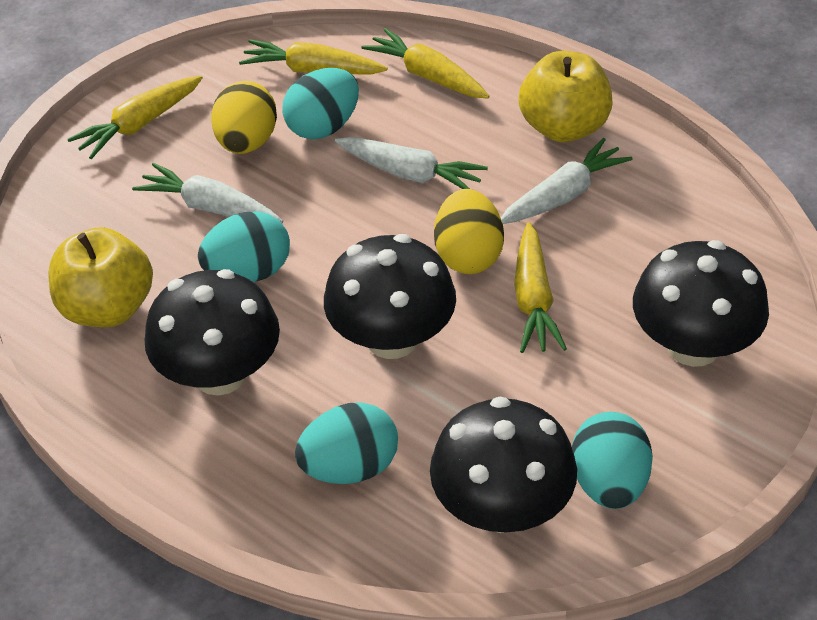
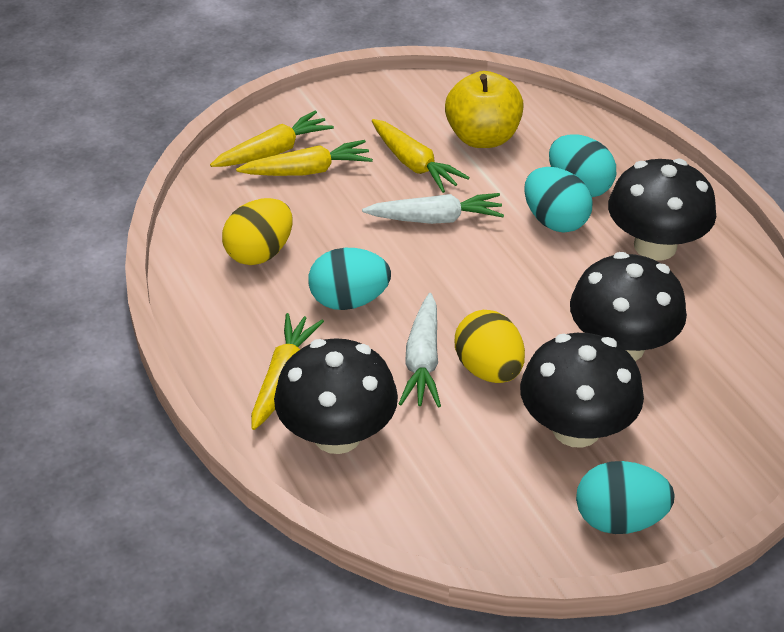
white carrot: [132,163,283,223] [335,137,488,189] [501,138,633,224] = 3 -> [362,193,504,224] [399,293,441,408] = 2
yellow apple: [48,227,153,327] [518,51,613,142] = 2 -> [445,71,524,148] = 1

